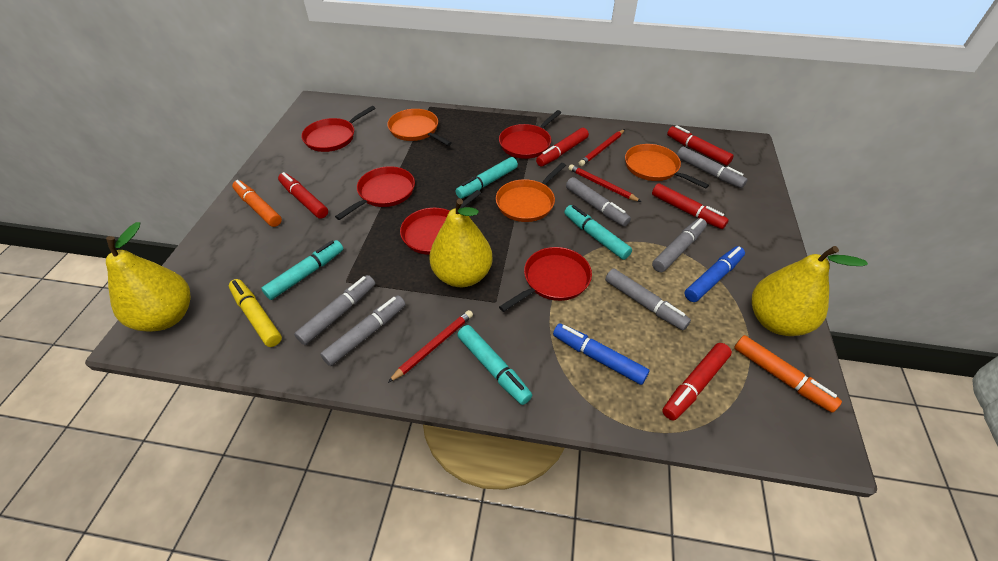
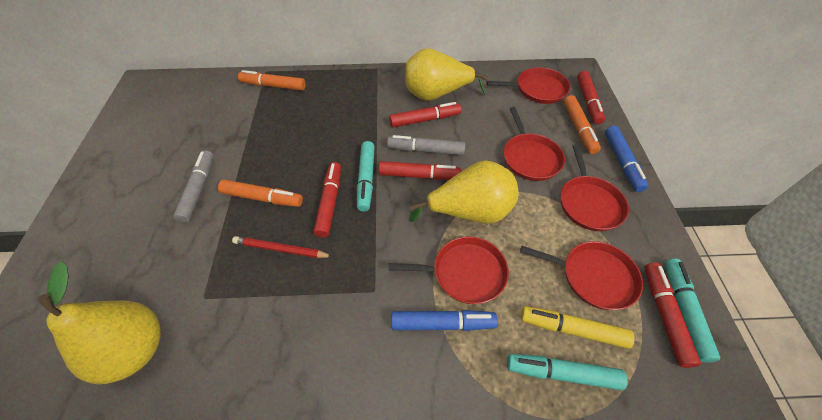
grey marker: [294,275,375,345] [320,295,406,366] [566,177,631,227] [605,269,691,330] [652,218,707,272] [677,147,748,188] = 6 -> [173,150,214,223] [387,135,465,155] = 2
orange marker: [232,180,282,227] [734,335,842,413] = 2 -> [218,179,303,207] [238,70,305,91] [563,95,601,154] = 3
orange pan: [387,109,452,146] [496,163,566,222] [625,144,709,189] = 3 -> none = 0
red pencil: [388,310,473,383] [569,164,642,202] [579,129,625,166] = 3 -> [232,236,333,258] = 1
turquoise marker: [261,240,343,300] [455,157,518,199] [457,325,532,405] [564,205,632,260] = 4 -> [357,141,375,212] [507,354,627,390] [665,259,720,363] = 3

